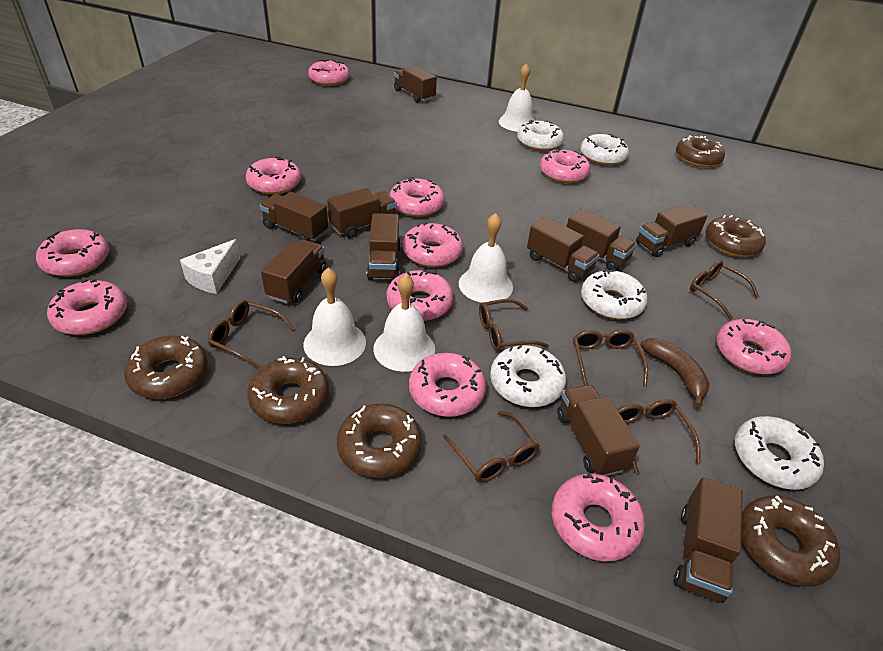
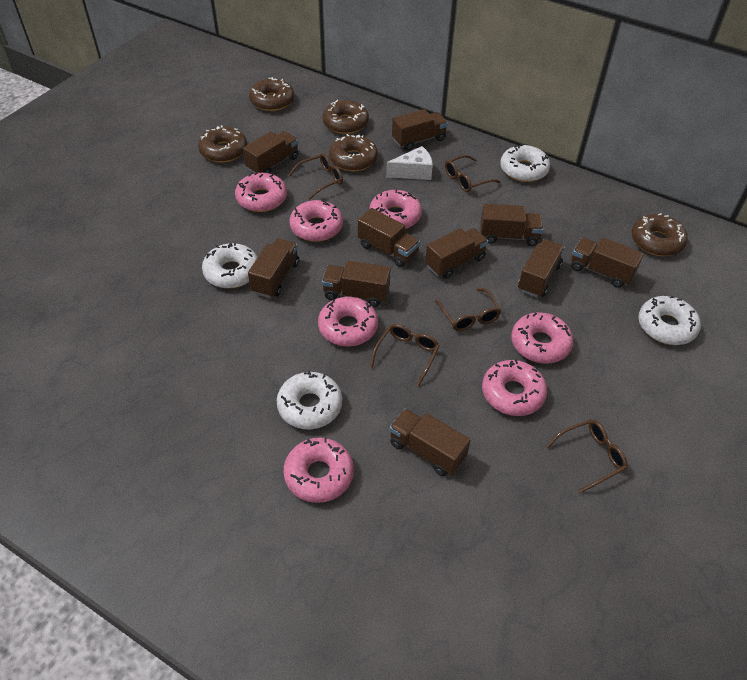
brown banana: [640,338,710,408] = 1 -> none = 0
brown donut: [124,335,208,399] [247,356,329,424] [337,403,422,478] [676,135,725,168] [705,215,766,257] [741,496,840,587] = 6 -> [198,125,247,163] [249,77,294,111] [322,100,369,134] [329,134,378,171] [632,213,688,256] = 5
brown glasses: [208,300,295,369] [443,411,540,483] [479,299,549,351] [573,329,648,387] [617,399,701,475] [690,260,759,320] = 6 -> [288,153,343,200] [370,324,440,387] [435,288,501,331] [445,155,500,192] [546,419,628,493] = 5
pink donut: [36,229,109,277] [47,279,127,335] [246,156,301,194] [308,59,350,86] [387,270,453,321] [390,177,445,217] [402,222,463,267] [409,353,486,417] [540,148,590,183] [552,473,645,561] [716,319,791,374] = 11 -> [235,172,287,212] [284,438,354,503] [289,200,343,242] [318,297,378,347] [369,189,422,229] [482,359,547,416] [511,312,573,364] = 7
white bell: [304,268,366,366] [373,274,435,372] [459,213,513,303] [499,63,535,132] = 4 -> none = 0
white donut: [490,345,566,407] [517,120,564,151] [580,134,629,166] [581,269,648,320] [735,416,824,490] = 5 -> [202,242,258,289] [277,371,342,430] [500,144,550,182] [638,296,701,345] = 4

